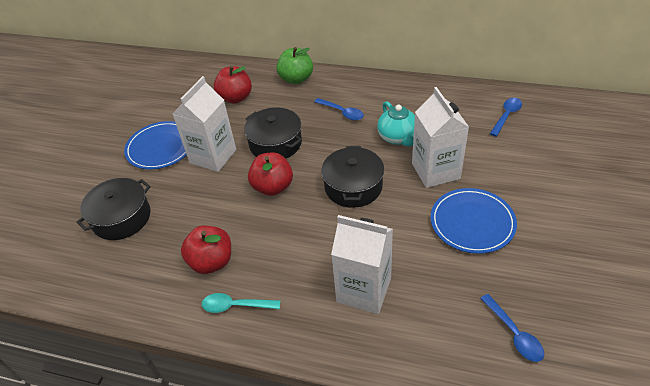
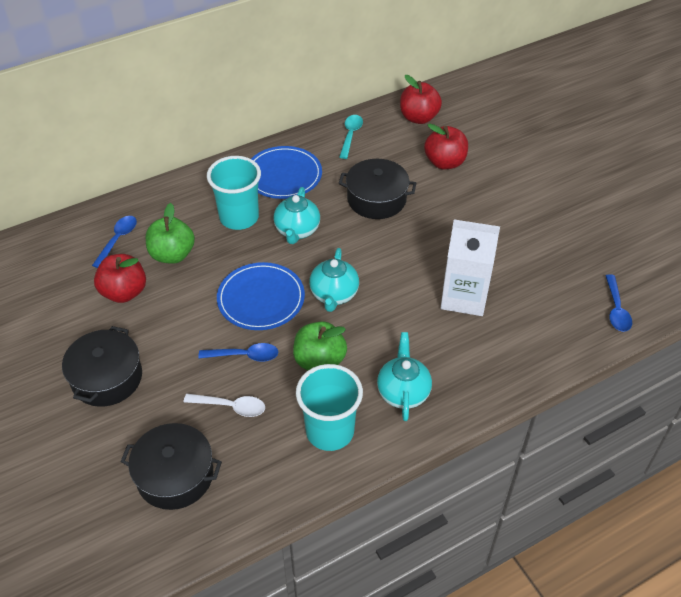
green apple: [276,47,313,84] = 1 -> [146,203,195,264] [293,321,347,370] = 2
turquoise cup: none = 0 -> [207,156,261,230] [296,364,363,451] = 2
turquoise teapot: [377,101,415,147] = 1 -> [273,187,320,244] [309,248,359,312] [377,332,432,421] = 3
white carton: [173,76,236,172] [331,215,393,314] [412,87,469,188] = 3 -> [441,219,500,316] = 1
white spoon: none = 0 -> [184,394,265,417] = 1

